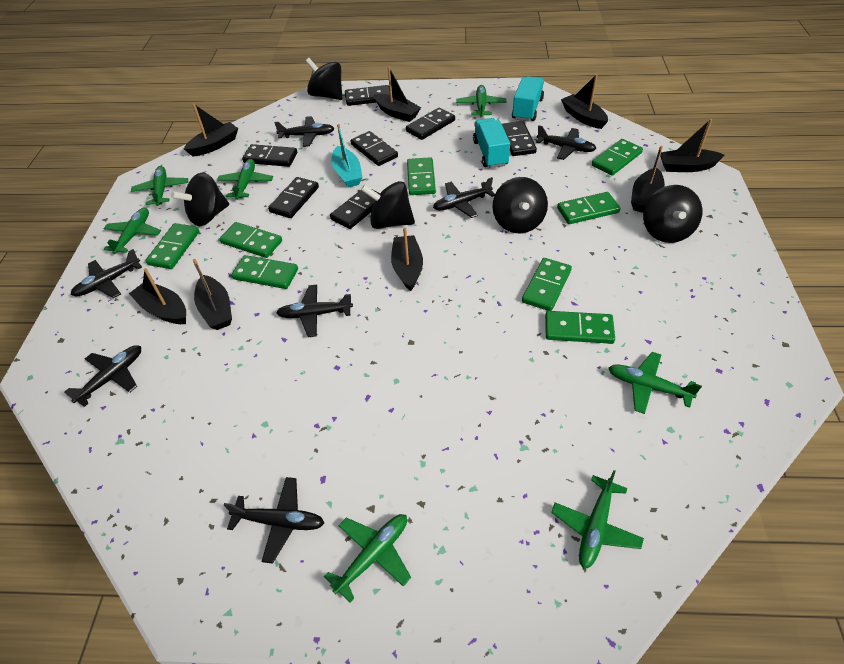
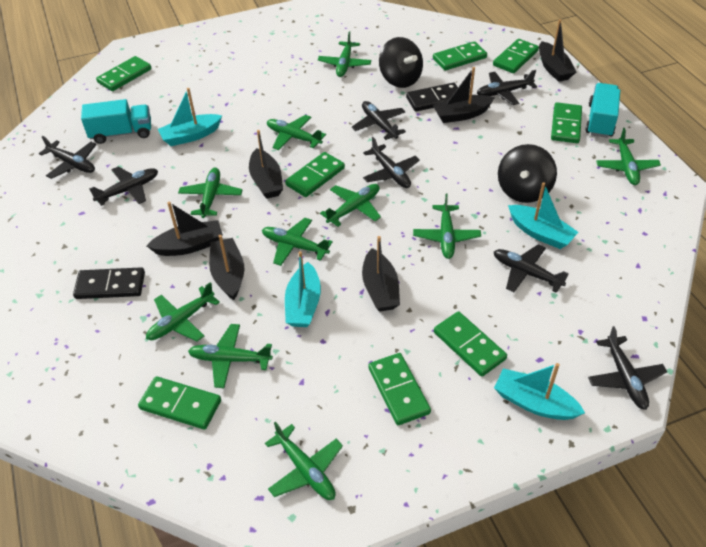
black boat: [129,268,186,324] [184,103,238,157] [193,259,232,330] [374,67,421,122] [391,227,423,291] [561,74,608,129] [631,146,665,213] [660,119,725,172] = 8 -> [147,202,223,256] [209,235,244,300] [249,130,283,199] [362,236,400,312] [433,67,495,123] [539,19,576,82] = 6
black domino: [242,144,297,167] [268,177,319,218] [330,190,380,229] [345,85,390,106] [350,131,398,166] [406,107,455,140] [502,121,537,156] = 7 -> [73,267,145,299] [406,83,458,112] = 2
black spinning top: [171,173,229,226] [306,58,342,100] [361,181,415,229] [492,177,548,233] [643,185,702,243] = 5 -> [379,37,423,88] [498,144,557,203] = 2
green plane: [103,208,161,254] [131,166,188,206] [217,159,273,200] [324,514,411,603] [456,85,506,117] [551,470,644,569] [608,352,702,414] = 7 -> [146,282,220,341] [178,168,243,218] [188,324,273,388] [262,218,333,266] [265,422,343,500] [267,115,326,150] [318,32,371,77] [320,184,381,227] [413,193,481,259] [596,128,661,185] = 10
turquoise boat: [331,124,362,188] = 1 -> [158,88,222,146] [285,251,321,327] [494,363,585,420] [508,182,578,249] = 4

